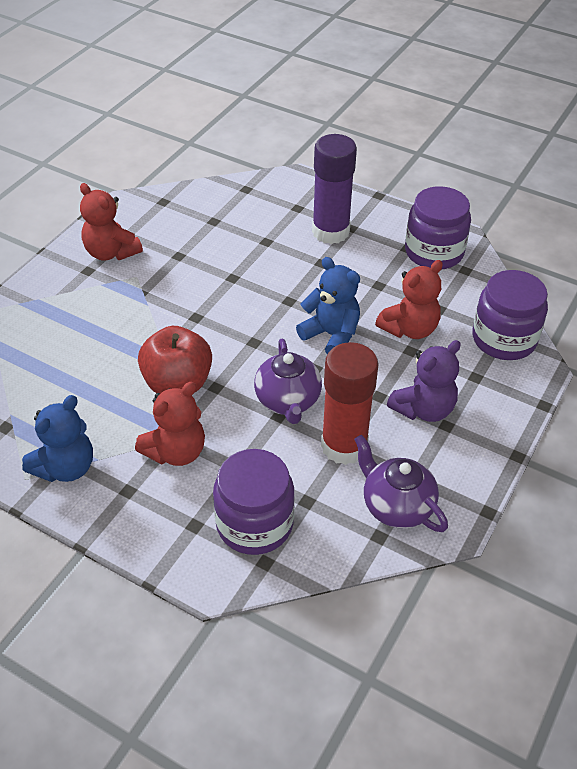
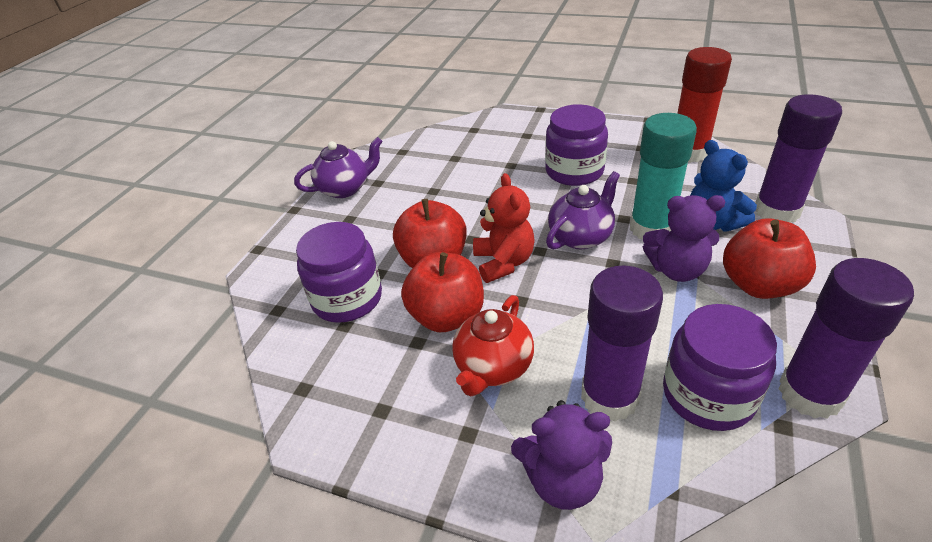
blue teddy bear: [22,395,93,482] [296,257,360,354] = 2 -> [690,140,757,232] = 1
purple glue stick: [312,134,357,244] = 1 -> [581,265,663,422] [755,94,842,223] [778,258,914,419] = 3
purple teddy bear: [387,340,461,422] = 1 -> [511,400,612,510] [643,195,725,282] = 2
red apple: [138,326,212,394] = 1 -> [393,199,467,268] [401,252,484,332] [723,218,816,299] = 3
red teapot: none = 0 -> [452,295,534,396] = 1
red teddy bear: [80,183,143,261] [135,382,205,466] [375,260,443,339] = 3 -> [473,173,535,283] = 1
turquoise glue stick: none = 0 -> [630,113,697,239] = 1

